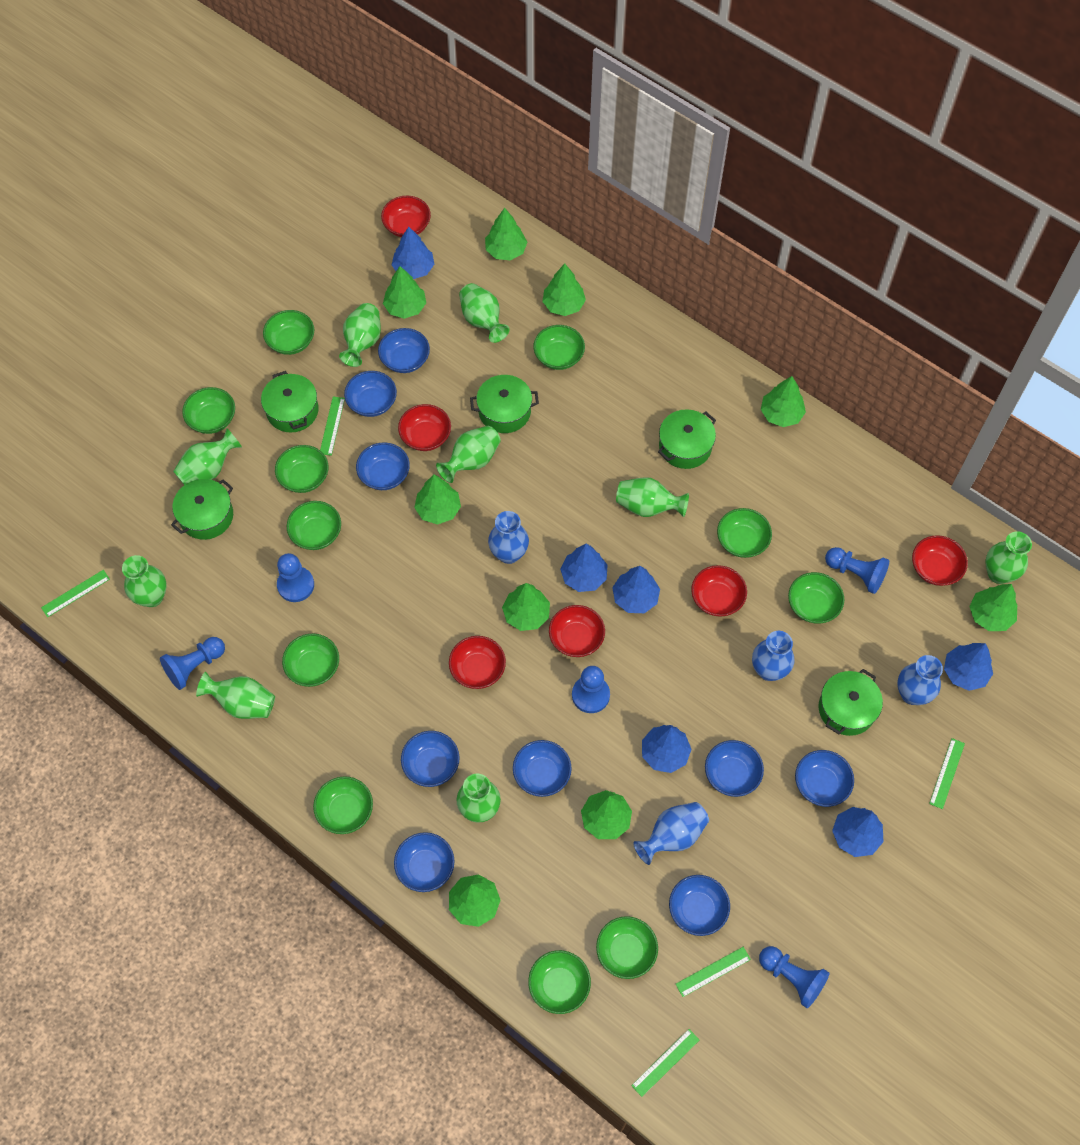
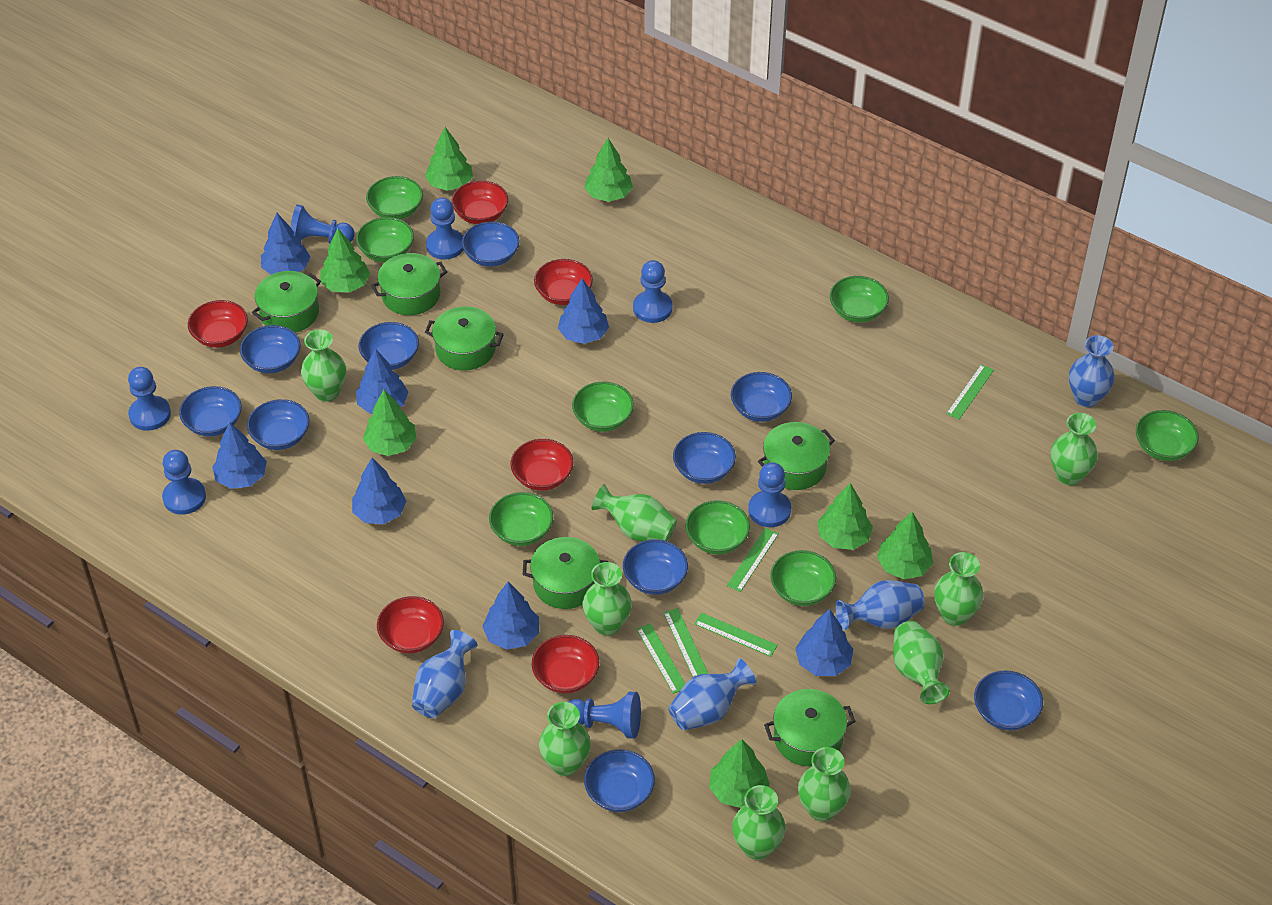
blue bowl: [344,371,397,417] [356,442,410,490] [378,328,430,373] [394,832,454,892] [401,731,460,787] [513,740,572,797] [669,875,730,936] [705,740,764,797] [795,750,854,807] = 9 -> [179,386,242,437] [240,325,300,374] [247,399,310,450] [359,322,419,370] [462,221,520,267] [584,749,655,812] [623,539,688,595] [673,432,736,484] [731,372,792,422] [974,670,1043,730] = 10
blue pawn: [160,637,225,690] [277,553,314,602] [572,666,610,713] [759,946,830,1009] [825,547,889,594] = 5 -> [128,367,171,431] [162,450,206,515] [290,204,355,243] [426,198,463,260] [569,692,641,739] [633,260,673,323] [748,462,791,527] = 7
blue tree: [392,227,434,279] [560,544,608,592] [612,566,660,613] [642,725,692,773] [832,807,884,857] [944,643,993,691] = 6 -> [212,422,267,489] [261,213,310,274] [352,458,406,524] [356,349,408,414] [482,582,539,650] [558,278,609,344] [795,609,853,676] = 7
green bowl: [182,387,235,434] [263,310,314,355] [275,445,329,493] [282,634,339,687] [287,501,341,550] [313,776,373,834] [528,950,591,1014] [533,325,585,370] [596,916,658,979] [717,508,772,558] [788,572,844,623] = 11 -> [356,217,414,262] [366,176,423,219] [489,492,553,546] [572,382,634,432] [685,500,750,555] [770,550,836,606] [830,276,889,323] [1136,410,1199,461] = 8
green pot: [171,479,233,540] [261,371,319,433] [470,375,539,433] [658,409,716,469] [819,669,883,736] = 5 -> [252,271,321,333] [371,253,447,315] [425,306,504,371] [523,537,608,609] [758,422,835,490] [764,689,855,767] = 6
green tree: [383,266,426,319] [414,475,461,525] [449,874,501,927] [485,208,527,260] [502,583,550,631] [542,264,586,316] [581,790,632,839] [761,376,806,427] [969,584,1017,631] = 9 -> [320,228,370,293] [363,390,417,456] [425,127,473,191] [584,138,633,202] [709,739,770,808] [817,483,873,550] [877,512,933,579] = 7

